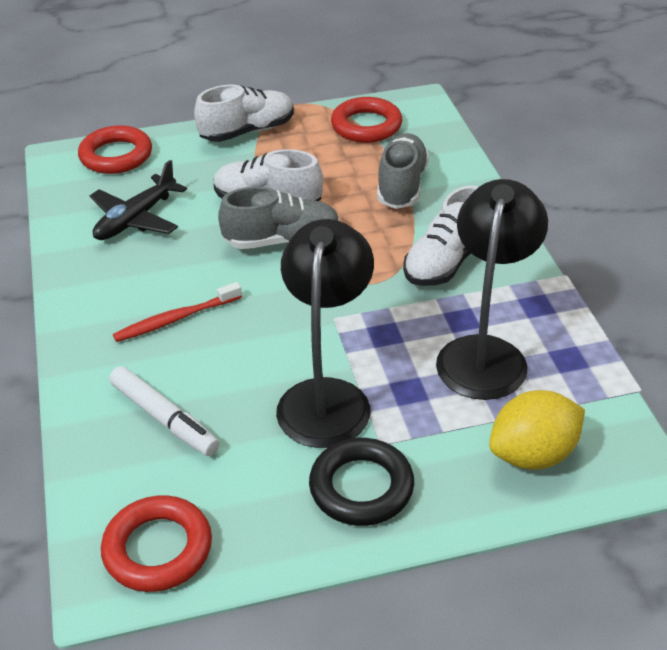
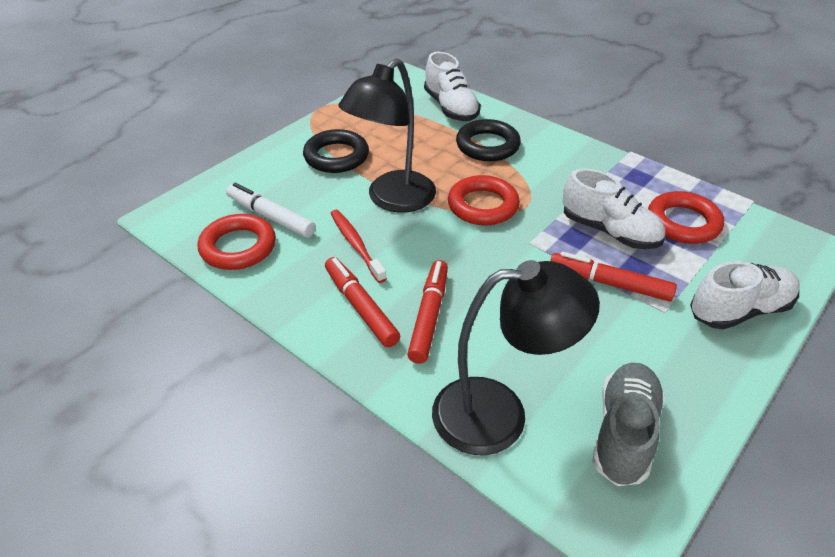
black plane: [90,160,187,240] = 1 -> none = 0
black ring: [309,438,414,526] = 1 -> [303,129,369,173] [456,119,521,162] = 2
grey shoe: [218,186,340,249] [377,133,429,209] = 2 -> [592,363,665,486] = 1
red marker: none = 0 -> [325,257,400,347] [407,260,448,364] [550,252,677,301] = 3
yellow lemon: [489,390,585,470] = 1 -> none = 0

